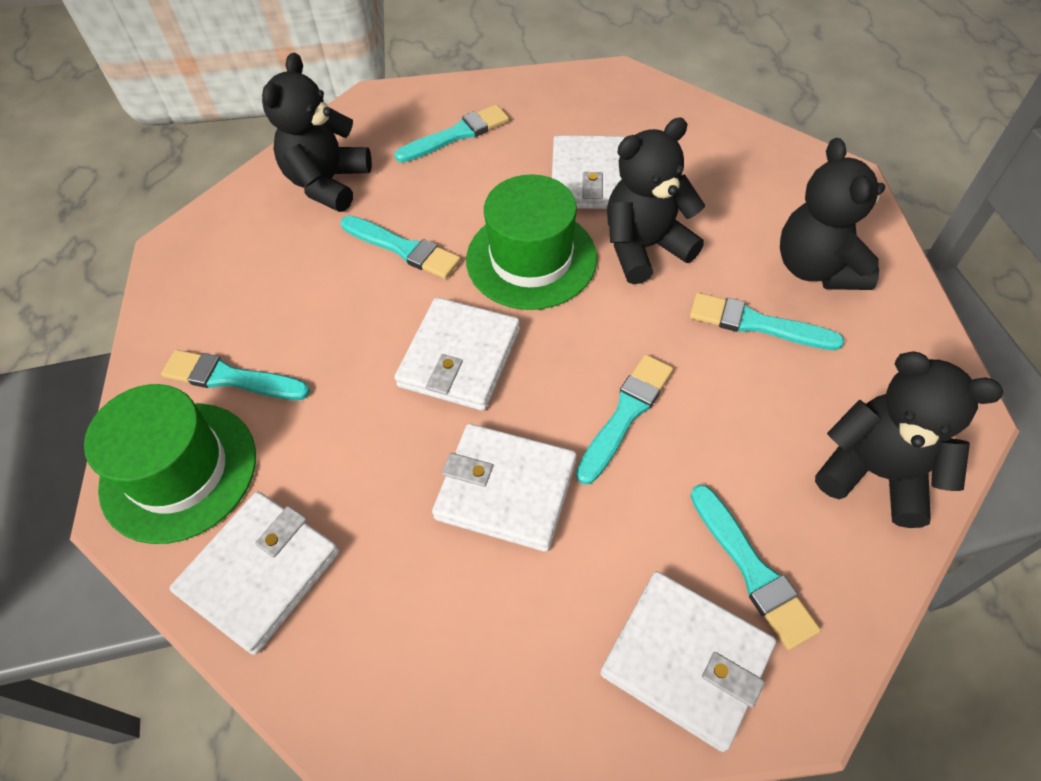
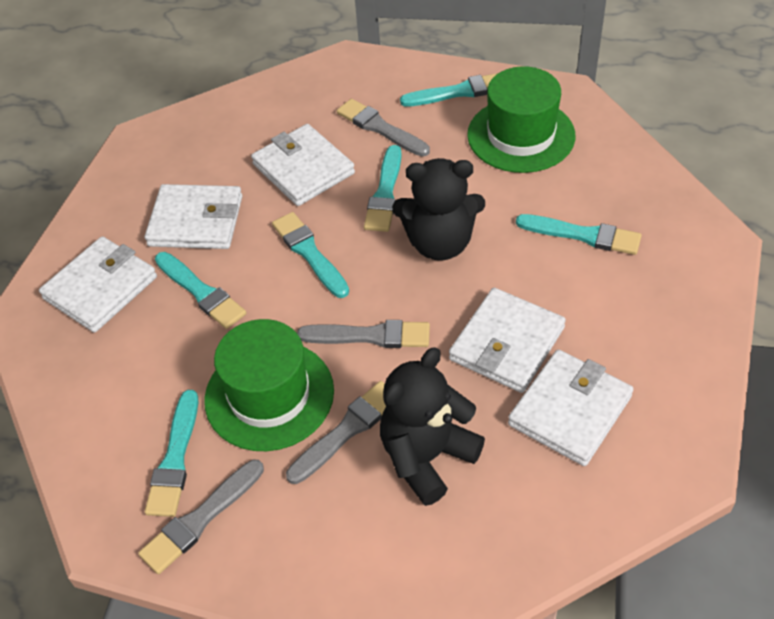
black teddy bear: [262,53,372,212] [607,118,705,284] [780,138,885,290] [815,351,1003,528] = 4 -> [380,347,485,506] [392,158,485,261] = 2
grey brush: none = 0 -> [138,460,264,574] [286,381,386,484] [297,320,430,348] [337,99,430,157] = 4

